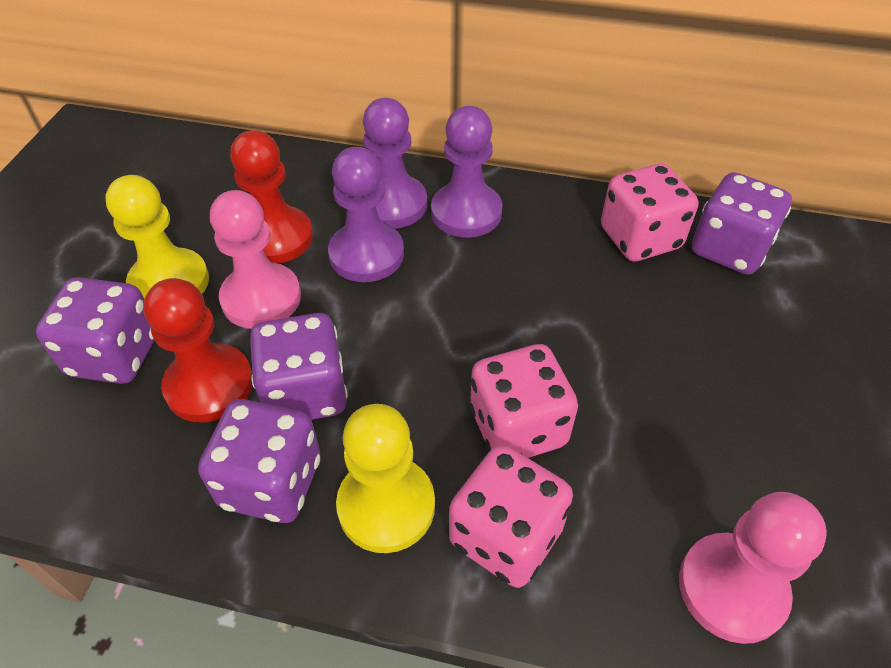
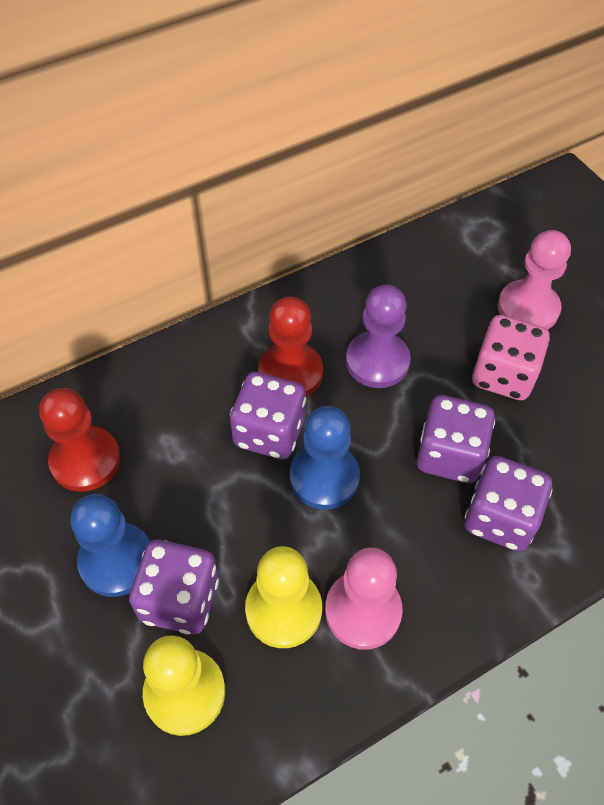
blue pawn: none = 0 -> [70,494,150,597] [290,406,360,510] = 2
pink dice: [449,445,573,588] [470,344,578,458] [601,164,698,262] = 3 -> [472,315,550,400] = 1
purple pawn: [328,147,404,282] [363,98,427,229] [431,106,503,238] = 3 -> [346,285,411,388] = 1

